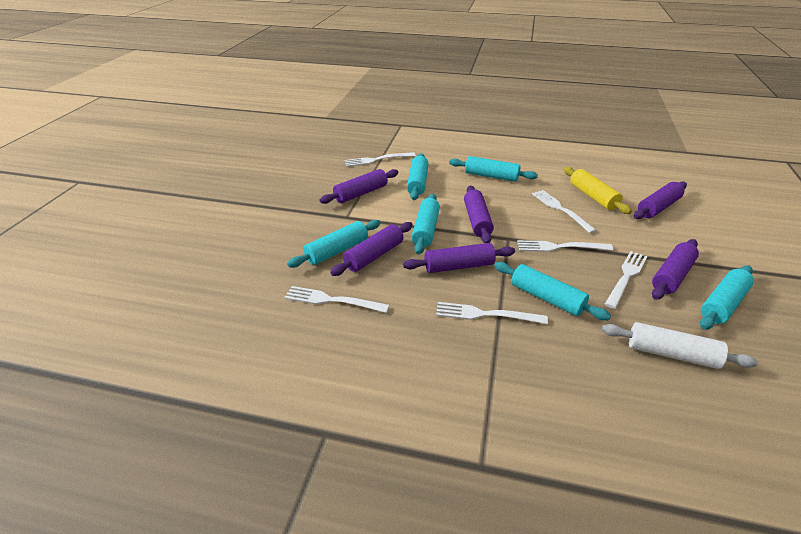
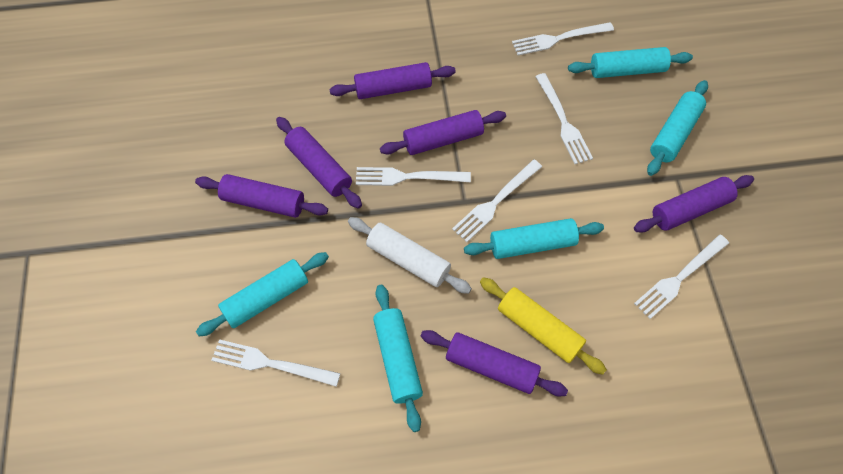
turquoise rolling pin: [287,220,381,268] [407,153,428,200] [411,194,440,255] [449,156,538,182] [494,262,611,320] [700,265,754,330] = 6 -> [196,252,329,337] [373,285,423,432] [464,218,604,259] [568,47,693,78] [647,80,708,176] = 5

